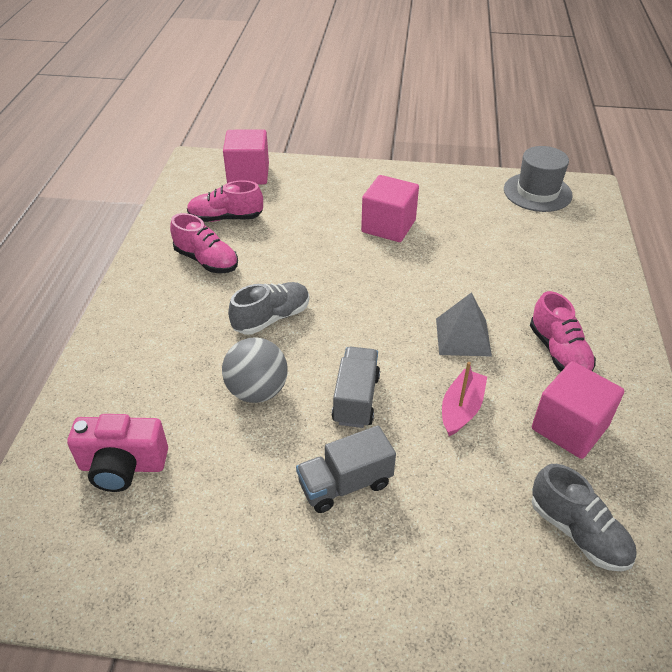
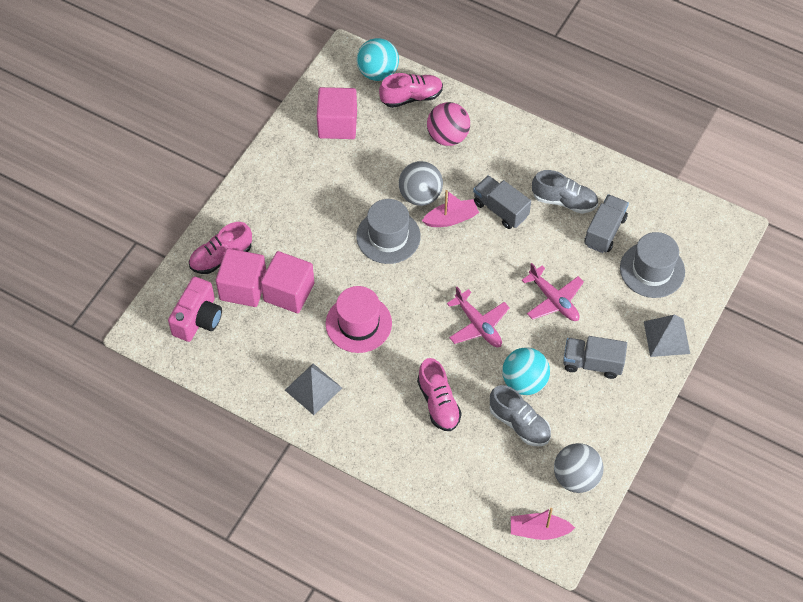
grey ball: [222,337,288,403] = 1 -> [399,161,443,206] [554,443,604,493] = 2
grey hat: [504,146,573,212] = 1 -> [356,199,421,264] [620,232,685,298] = 2
grey pyramid: [436,292,492,357] = 1 -> [285,364,342,415] [644,315,690,357] = 2
grey truck: [296,425,396,513] [332,347,380,428] = 2 -> [473,175,531,229] [563,336,627,379] [584,194,629,253] = 3
pink ball: none = 0 -> [427,102,470,146] = 1
pink boat: [442,362,487,436] = 1 -> [422,190,479,227] [511,508,575,540] = 2
pink hat: none = 0 -> [326,286,392,353] = 1
pink plane: none = 0 -> [447,287,510,347] [522,263,584,321] = 2
turquoise ball: none = 0 -> [357,38,399,81] [502,347,550,395] = 2

